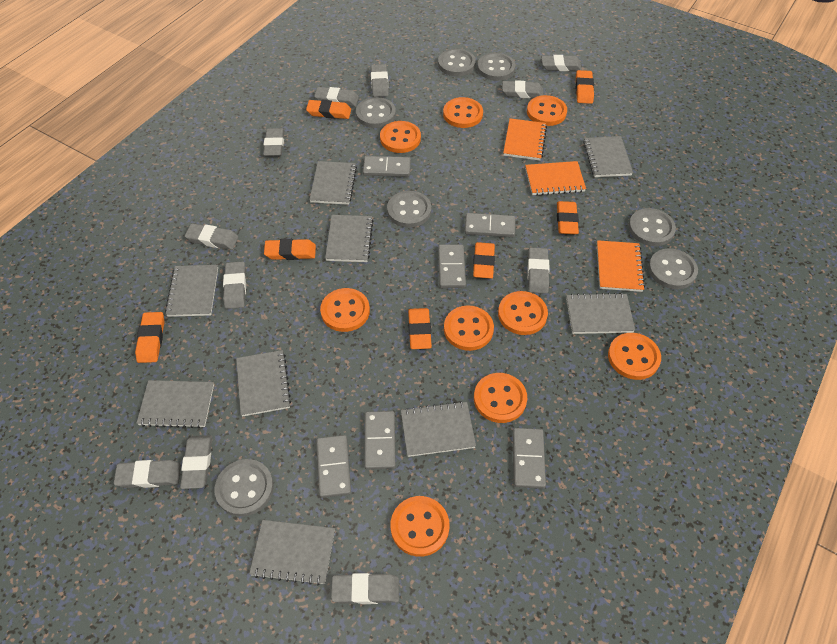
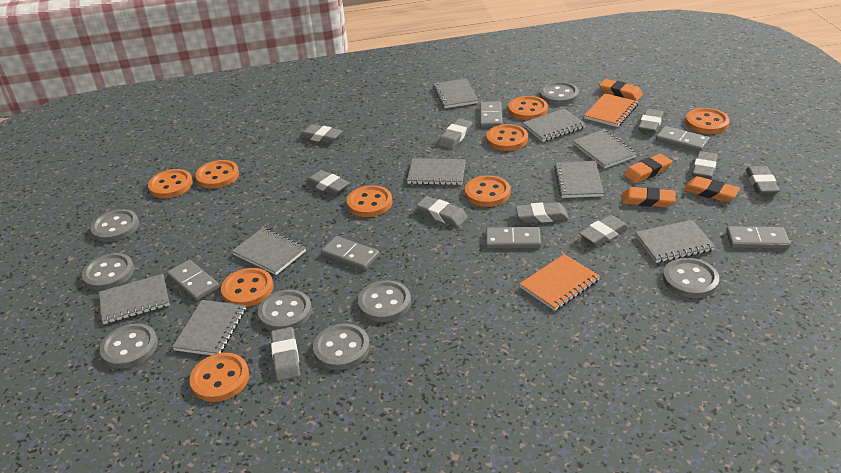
grey button: [215,459,274,517] [356,97,396,128] [387,191,431,228] [438,49,476,76] [477,53,515,81] [628,208,676,246] [648,248,698,289] = 7 -> [82,253,134,290] [90,209,139,242] [100,323,158,369] [258,289,312,331] [313,324,370,370] [358,280,411,322] [540,82,579,105] [663,258,719,298] = 8
grey eraser: [114,460,181,488] [180,435,212,489] [185,223,238,250] [223,261,246,309] [263,128,284,157] [314,87,359,106] [331,573,399,604] [371,64,389,97] [502,80,543,98] [527,247,550,294] [541,55,582,71] = 11 -> [271,327,300,381] [299,124,342,143] [306,170,350,195] [417,196,468,227] [438,118,472,149] [516,202,569,223] [579,215,628,246] [638,109,664,133] [692,151,718,179] [746,166,780,194] = 10
orange eraser: [135,312,164,363] [264,239,316,260] [306,100,351,119] [408,308,432,349] [473,242,495,278] [557,201,579,234] [576,70,594,104] = 7 -> [599,79,643,101] [622,187,676,207] [624,154,672,183] [683,176,740,202] = 4
orange notebook: [503,118,547,160] [525,161,586,195] [597,240,645,292] = 3 -> [519,254,600,311] [584,93,639,127] = 2

